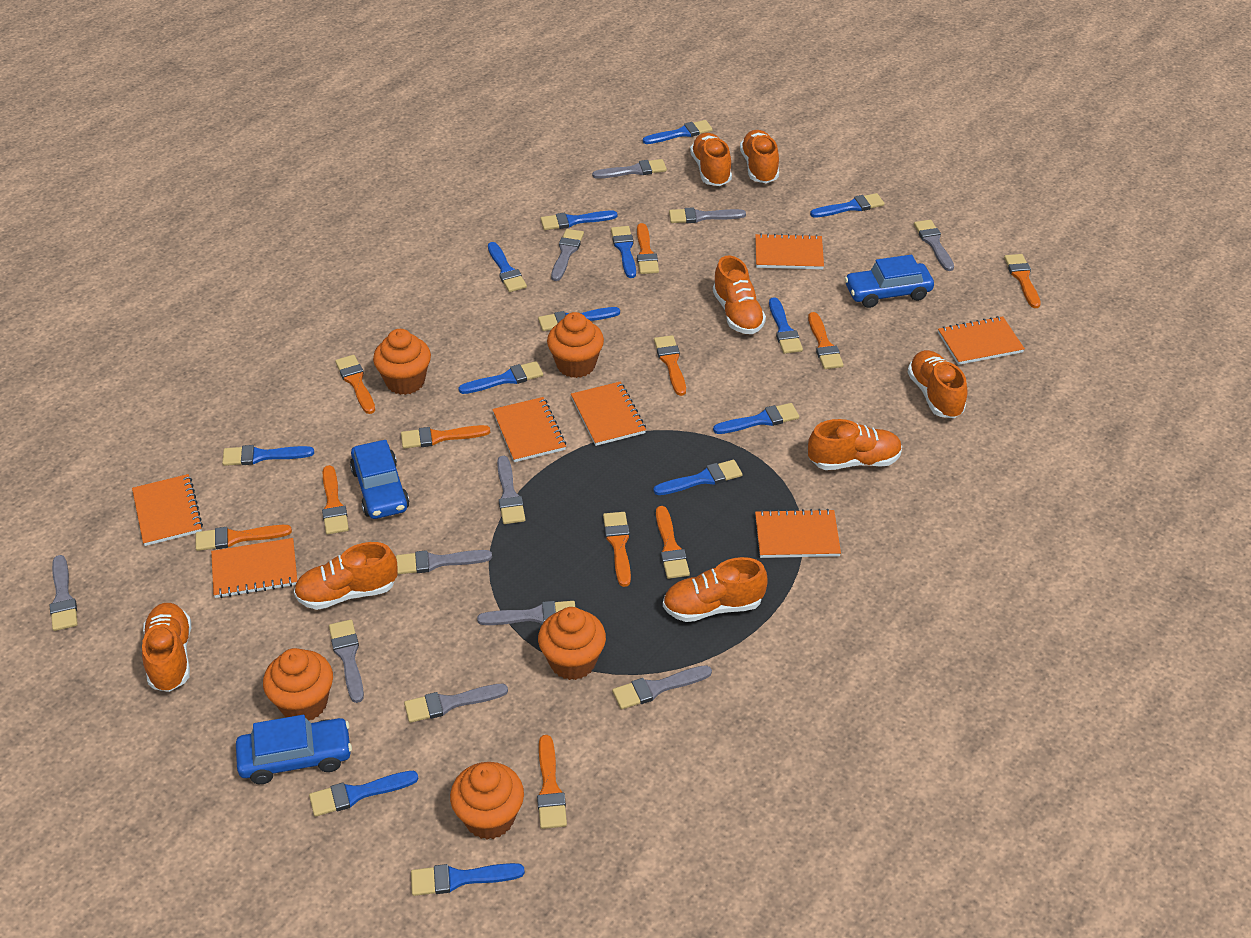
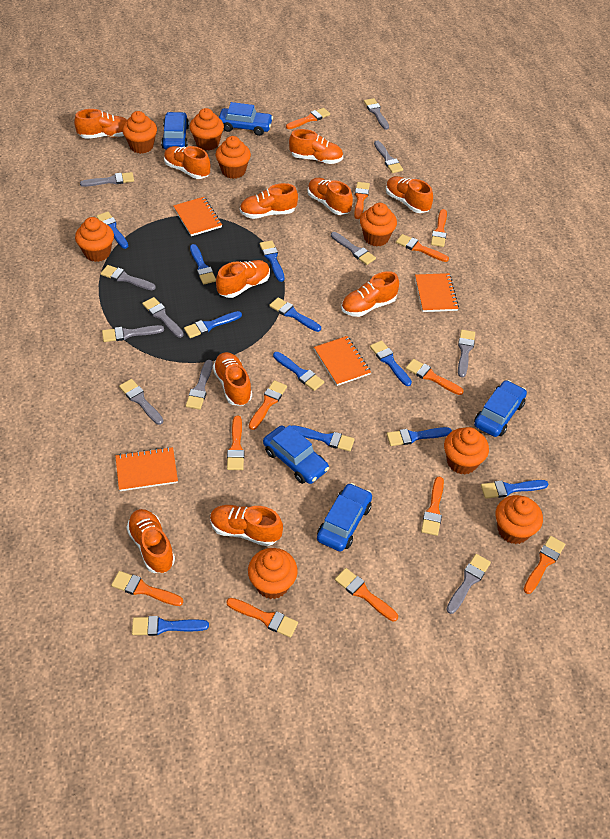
blue brush: [222,445,314,466] [309,771,419,817] [411,863,525,896] [458,361,543,394] [488,242,527,292] [538,307,620,331] [540,210,618,230] [611,226,636,278] [643,120,713,144] [653,460,742,495] [713,403,799,434] [769,297,803,354] [810,193,884,218] = 13 -> [96,212,128,249] [132,616,209,636] [184,311,242,338] [190,244,216,285] [260,240,284,282] [269,297,321,332] [273,352,324,391] [292,425,355,451] [370,340,412,386] [387,427,452,446] [481,480,548,499] = 11
blue car: [236,715,352,784] [350,440,409,519] [844,255,934,308] = 3 -> [161,112,189,150] [219,102,273,136] [263,425,329,484] [317,483,372,552] [474,380,527,437] = 5
orange brush: [196,525,292,551] [322,465,349,534] [335,355,375,414] [401,425,490,449] [537,735,567,829] [603,512,631,587] [637,223,659,274] [654,335,686,396] [656,506,690,579] [808,312,844,369] [1004,254,1041,308] = 11 -> [111,571,183,606] [226,598,298,638] [227,416,244,470] [249,380,287,430] [286,108,330,129] [335,568,398,622] [354,182,370,219] [396,234,449,262] [406,359,464,395] [421,476,444,536] [431,209,447,247] [523,536,565,594] = 12
orange cupcake: [263,648,333,721] [373,329,431,395] [450,762,524,840] [538,607,606,680] [547,312,604,378] = 5 -> [75,217,114,262] [122,111,157,154] [190,108,224,150] [216,136,251,179] [248,548,298,599] [360,203,397,247] [444,427,489,474] [495,495,543,544] = 8
orange notebook: [132,474,203,546] [211,538,297,598] [492,397,566,462] [571,381,646,446] [755,233,824,269] [755,509,841,558] [938,316,1025,365] = 7 -> [115,447,178,491] [173,197,222,236] [314,336,371,386] [415,273,459,312] = 4
orange shoe: [142,603,191,692] [294,542,398,610] [663,557,768,622] [690,133,732,186] [713,256,766,334] [740,130,779,183] [808,419,902,470] [907,350,967,418] = 8 -> [74,109,127,139] [126,509,175,573] [164,146,210,179] [210,505,283,546] [213,352,252,406] [216,260,270,298] [240,183,298,219] [289,129,343,164] [307,178,353,215] [341,271,399,317] [386,176,433,213] = 11

